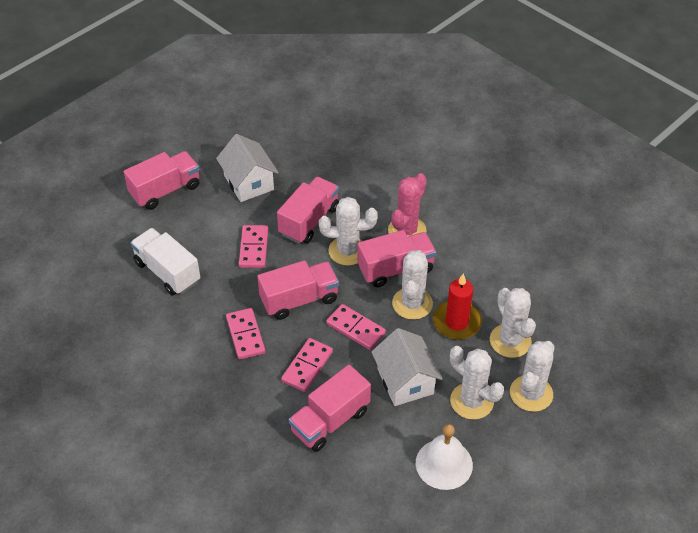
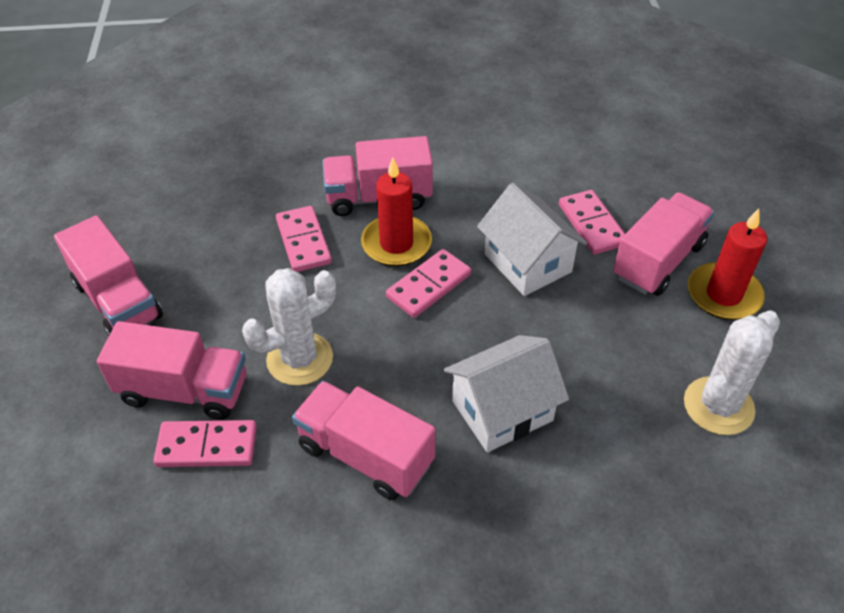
pink cactus: [388,173,427,236] = 1 -> none = 0
red candle: [433,273,482,340] = 1 -> [361,158,432,266] [688,208,767,320] = 2
white bell: [416,424,473,490] = 1 -> none = 0
white cactus: [319,197,378,266] [392,250,433,320] [450,346,504,420] [490,288,536,358] [510,341,555,412] = 5 -> [242,268,336,386] [684,310,780,435] = 2
white truck: [130,228,200,296] = 1 -> none = 0

